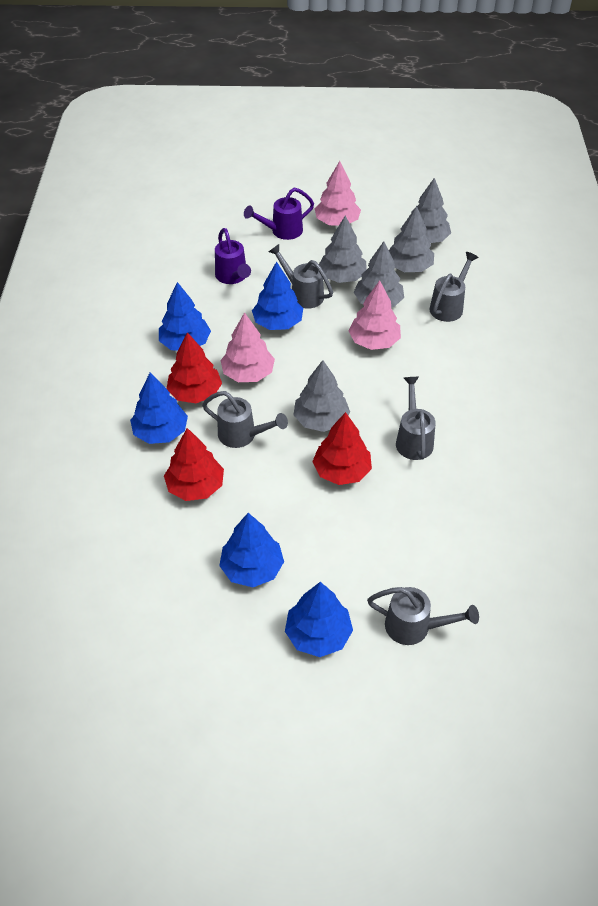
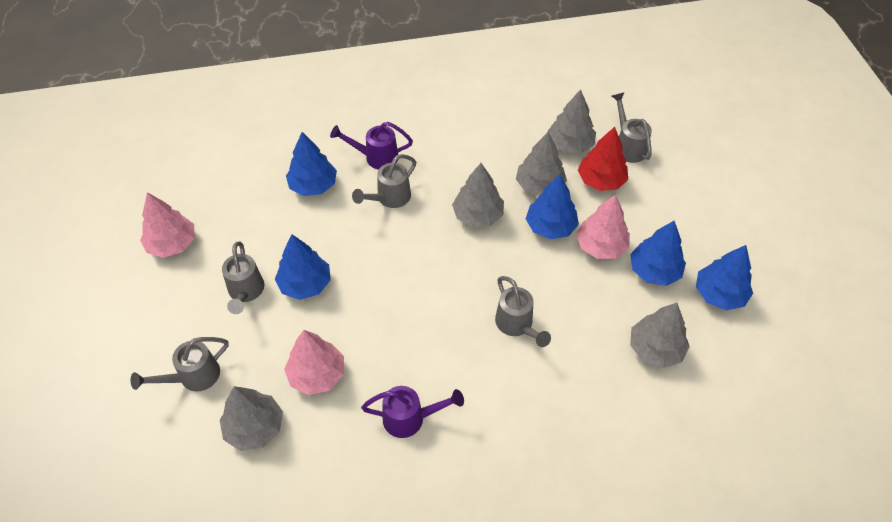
red tree: [164,428,224,501] [167,332,222,403] [312,412,372,485] = 3 -> [578,127,628,191] = 1

